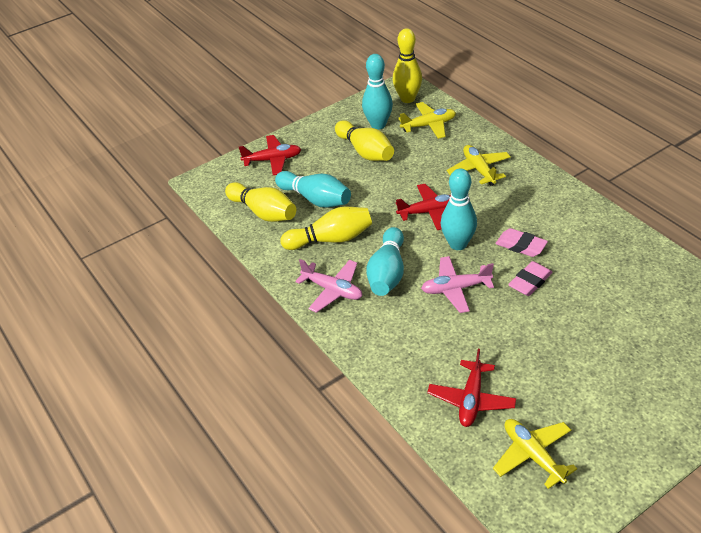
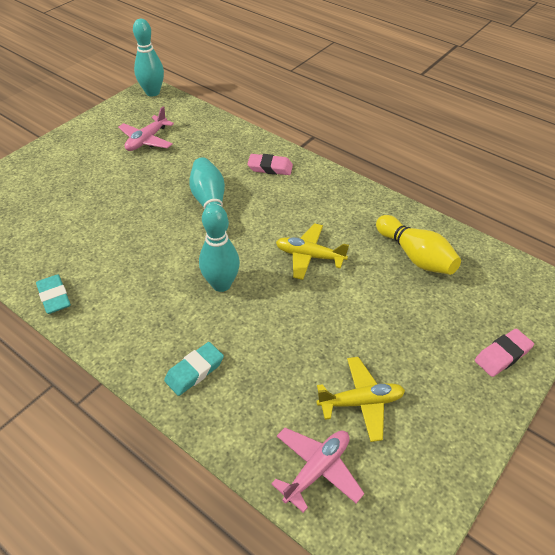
red plane: [239,135,301,175] [396,184,451,230] [427,349,516,427] = 3 -> none = 0
turquoise bowling pin: [275,171,351,208] [362,54,393,130] [367,227,404,296] [440,168,477,250] = 4 -> [133,19,164,97] [189,157,229,231] [199,204,240,292] = 3
turquoise eraser: none = 0 -> [36,274,71,314] [164,342,224,396] = 2
yellow bowling pin: [225,182,296,222] [280,207,372,250] [335,120,394,161] [393,28,422,103] = 4 -> [376,215,461,275] = 1
yellow plane: [398,102,456,139] [447,145,511,186] [493,419,577,489] = 3 -> [276,223,349,280] [316,357,405,442] = 2

